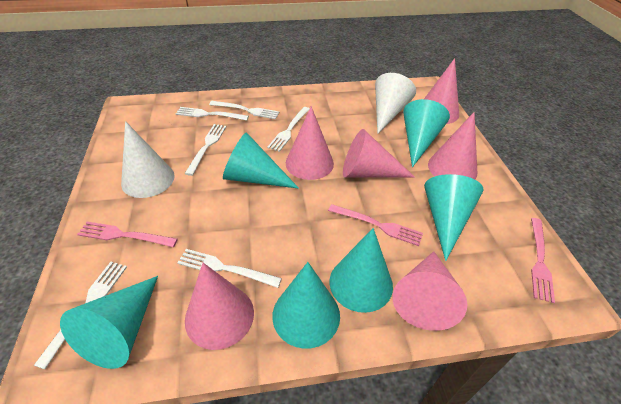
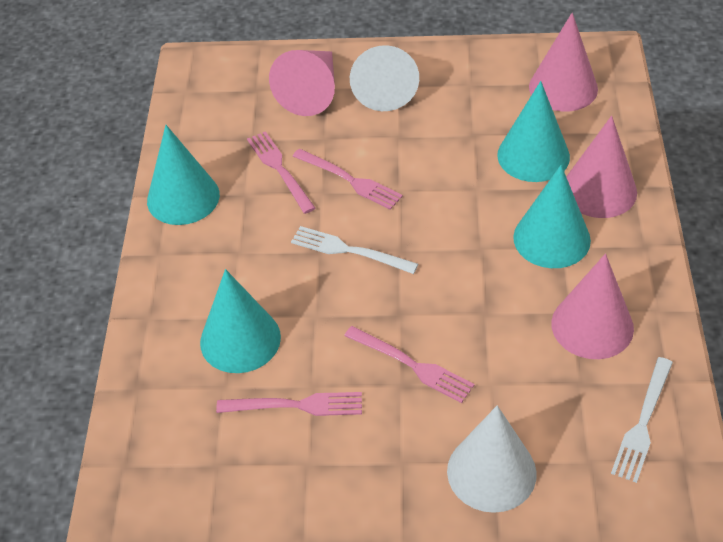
pink cone: [185,263,254,350] [286,106,334,180] [343,129,415,178] [392,251,468,331] [424,58,459,124] [428,112,477,179] = 6 -> [269,50,335,116] [529,13,598,111] [551,254,634,359] [566,116,637,218] = 4
pink fork: [77,222,178,247] [328,204,423,246] [531,218,555,303] = 3 -> [216,392,362,416] [247,131,316,214] [292,149,403,210] [344,326,474,403] = 4
turquoise cone: [60,276,158,369] [223,133,299,189] [272,262,340,349] [329,228,393,313] [403,99,450,167] [424,174,484,261] = 6 -> [147,125,220,225] [200,269,281,373] [497,81,570,182] [513,165,591,268] = 4
white fork: [34,262,127,369] [176,107,249,121] [177,249,282,288] [185,124,226,176] [209,101,280,119] [267,107,310,152] = 6 -> [291,226,418,274] [611,357,673,483] = 2

